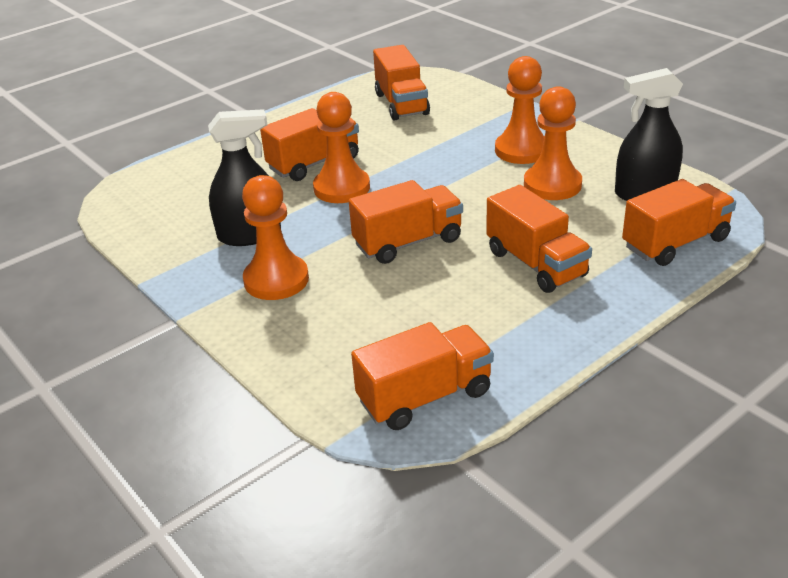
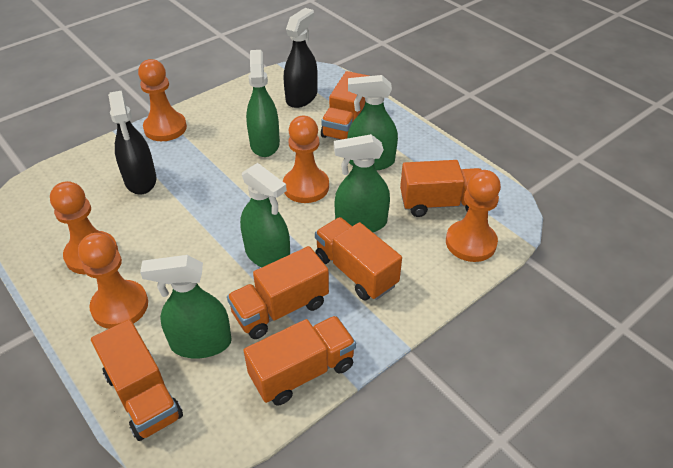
green spray bottle: none = 0 -> [140,255,232,358] [240,163,290,267] [246,50,280,157] [334,134,390,232] [347,75,398,171] = 5
orange pawn: [242,175,309,300] [313,92,370,203] [495,56,545,164] [524,86,582,200] = 4 -> [50,181,118,274] [78,233,148,329] [138,59,187,141] [283,116,329,203] [446,170,501,262] = 5

